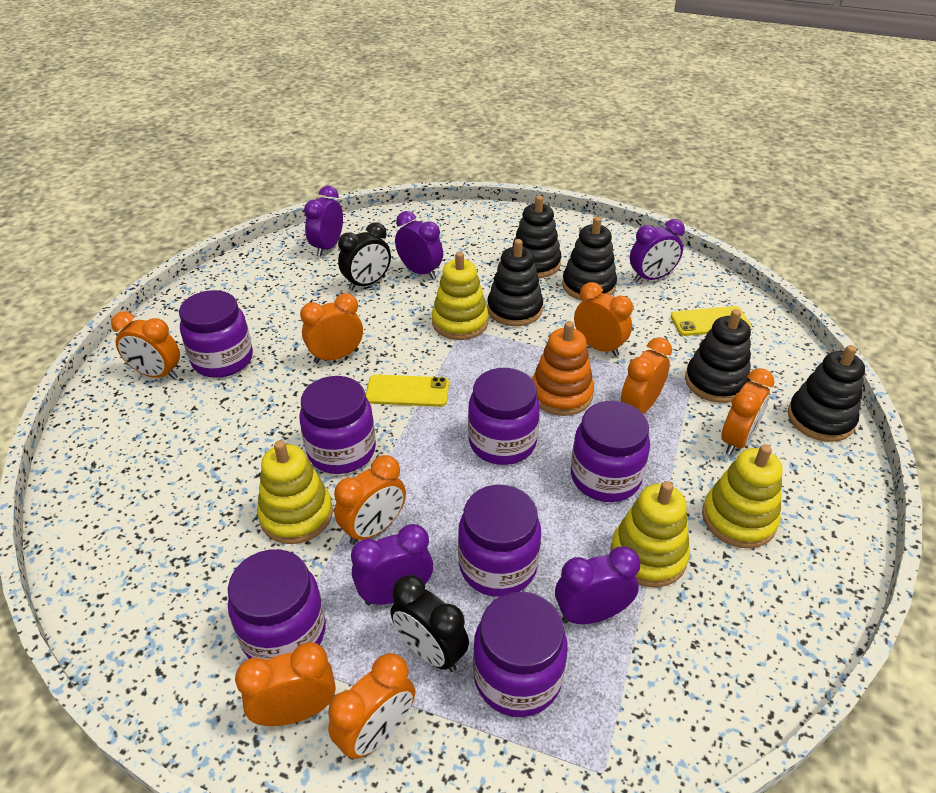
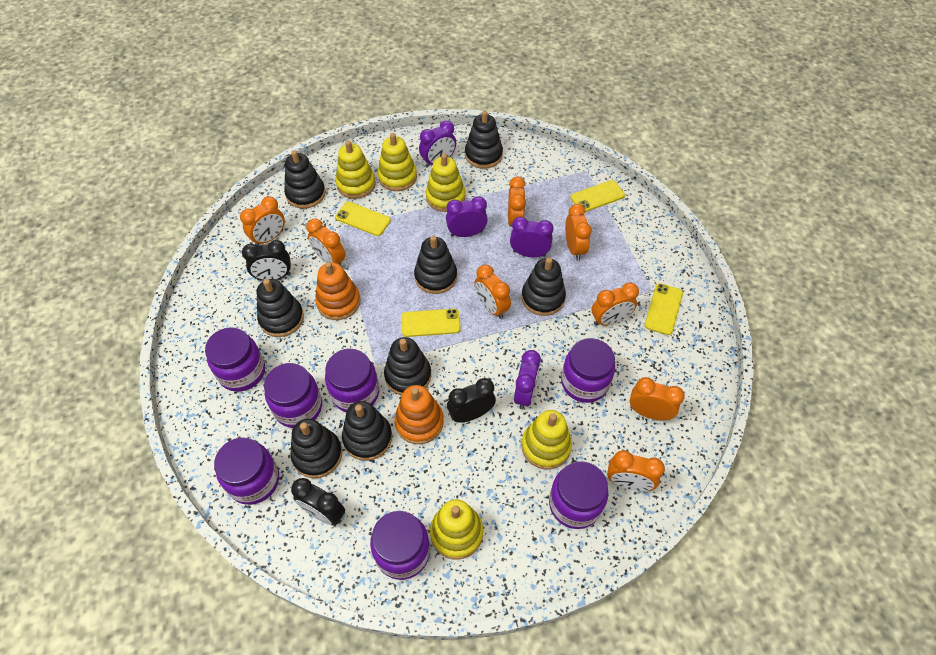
black clock: [338,222,391,291] [391,575,469,672] = 2 -> [242,240,291,280] [291,478,345,526] [447,378,496,423] = 3
black stacking toy: [487,239,543,326] [512,195,561,278] [562,217,617,301] [685,309,751,403] [788,345,865,442] = 5 -> [257,279,304,337] [284,150,326,209] [290,419,342,478] [342,401,392,461] [384,337,431,396] [414,235,457,294] [465,111,503,169] [521,257,566,316] = 8
orange stacking toy: [532,321,594,416] = 1 -> [315,262,361,320] [394,385,444,444] = 2
purple clock: [304,186,343,256] [351,524,433,605] [395,211,443,279] [555,546,640,624] [630,219,685,283] = 5 -> [419,121,456,168] [446,196,488,237] [510,217,553,257] [514,350,541,409] = 4
yellow phone: [366,375,449,407] [671,306,751,336] = 2 -> [335,202,391,236] [401,309,461,337] [570,180,625,212] [644,283,683,335] = 4
yellow stacking toy: [257,440,333,544] [432,252,489,340] [611,481,690,587] [702,444,783,548] = 4 -> [335,140,376,199] [378,133,417,191] [426,153,465,212] [430,499,483,560] [521,410,572,469] = 5

